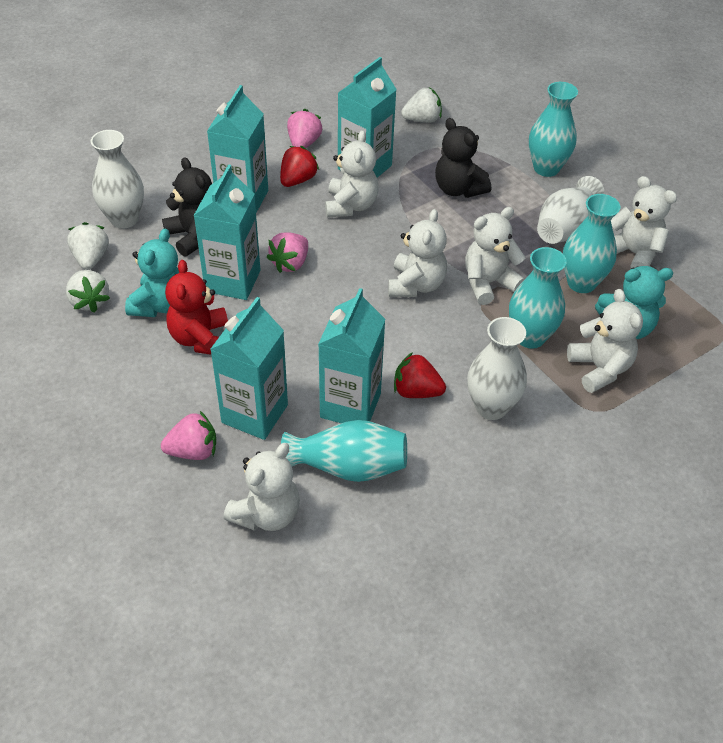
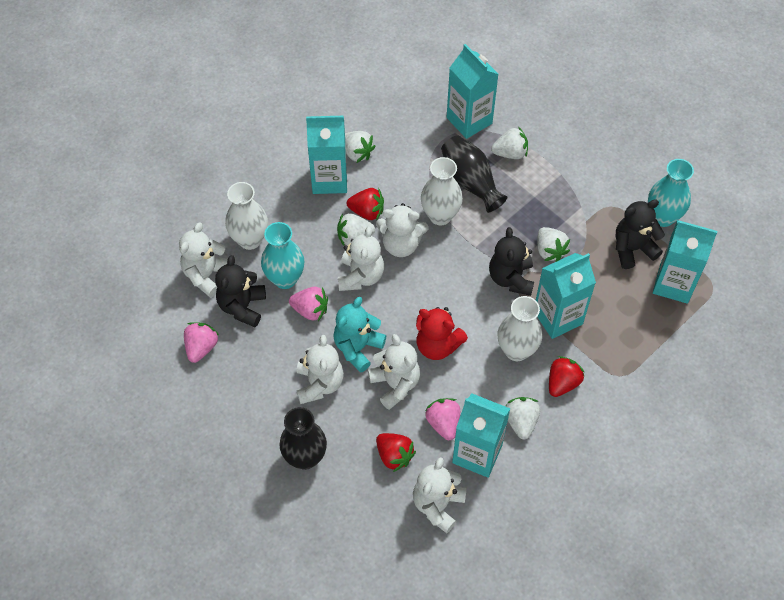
black teddy bear: [162,157,212,257] [435,118,491,198] = 2 -> [215,255,266,327] [489,227,534,296] [615,199,665,269] = 3
black vase: none = 0 -> [280,407,327,470] [441,135,508,213] = 2
red strawberry: [280,146,319,187] [394,352,446,398] = 2 -> [347,188,384,221] [376,433,416,472] [549,356,585,397] = 3
turquoise teddy bear: [125,229,179,317] [595,266,673,339] = 2 -> [333,297,386,373] = 1
turquoise vase: [281,420,407,482] [509,247,567,349] [529,82,578,177] [563,194,621,293] = 4 -> [261,222,304,289] [648,159,694,227] = 2
white strawberry: [66,270,110,313] [67,222,109,270] [401,88,442,123] = 3 -> [337,213,375,246] [345,131,376,163] [491,127,528,159] [505,397,540,440] [537,227,570,262] = 5

